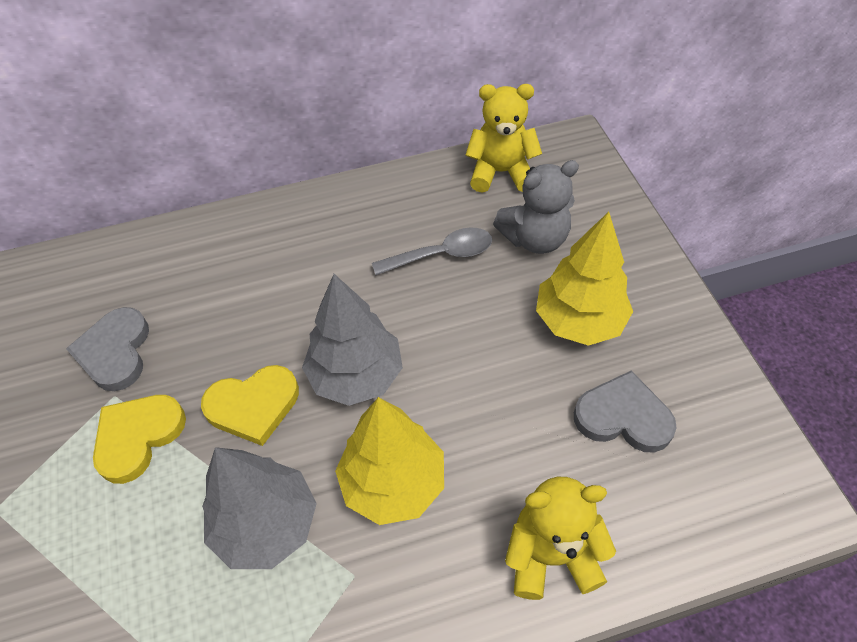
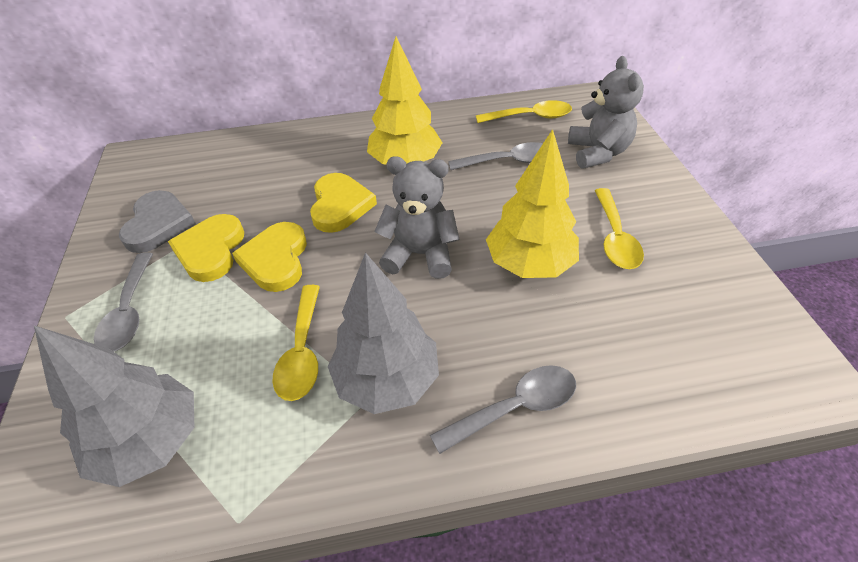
grey heart: [66,307,149,391] [574,371,677,452] = 2 -> [119,190,196,253] = 1
grey spoon: [372,228,492,275] = 1 -> [94,253,153,352] [430,365,576,454] [448,142,543,170] = 3
grey teddy bear: [493,160,579,254] = 1 -> [374,156,460,279] [568,56,644,169] = 2
yellow heart: [93,395,186,484] [201,365,299,446] = 2 -> [168,214,244,282] [232,222,307,292] [310,173,377,233] = 3
yellow spoon: none = 0 -> [272,285,320,401] [476,100,572,123] [595,188,644,269] = 3
yellow teddy bear: [466,84,542,193] [505,477,616,600] = 2 -> none = 0

